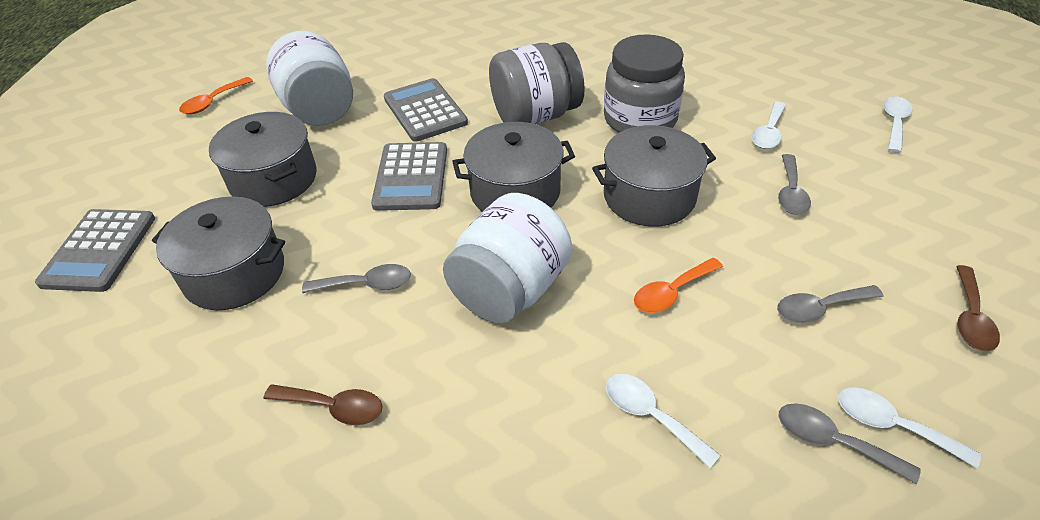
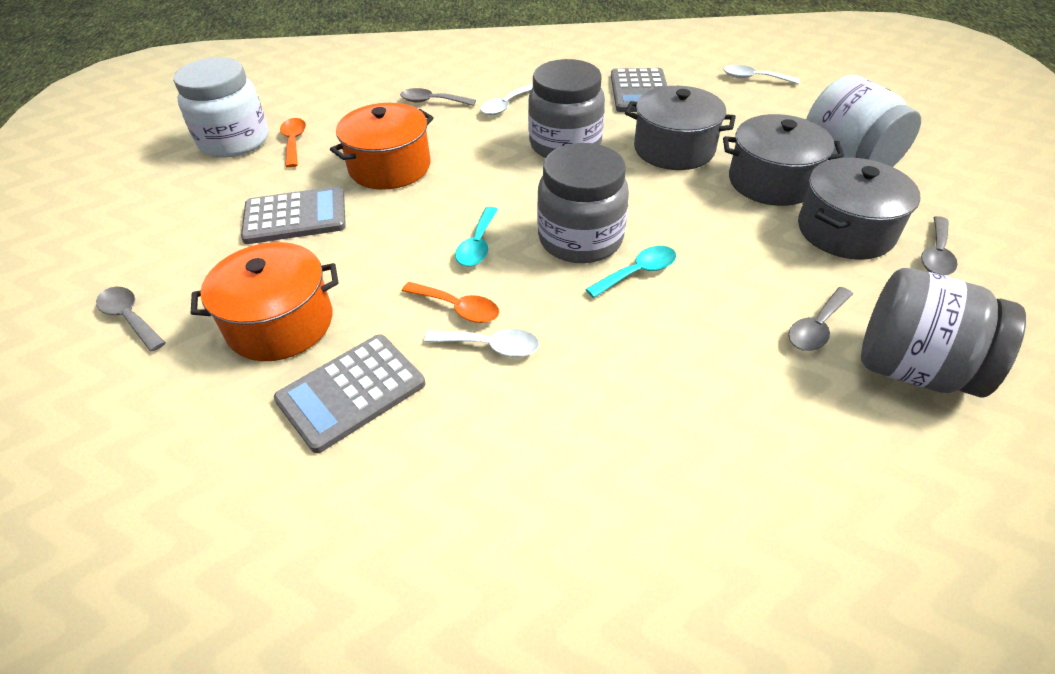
brown spoon: [264,384,383,425] [956,265,1000,351] = 2 -> none = 0
grey jar: [489,42,585,124] [604,34,685,133] = 2 -> [528,59,605,158] [537,143,629,263] [861,268,1026,398] = 3
grey pot: [152,196,285,310] [209,112,317,207] [452,122,575,212] [592,125,716,227] = 4 -> [625,86,736,170] [723,114,844,206] [798,158,920,260] = 3
orange pot: none = 0 -> [191,242,339,361] [330,103,434,190] = 2
turquoise spoon: none = 0 -> [455,207,498,266] [585,246,676,298] = 2
white spoon: [606,374,721,468] [752,102,786,149] [838,387,981,468] [883,96,913,153] = 4 -> [424,329,539,357] [480,84,533,115] [723,65,800,84] = 3

